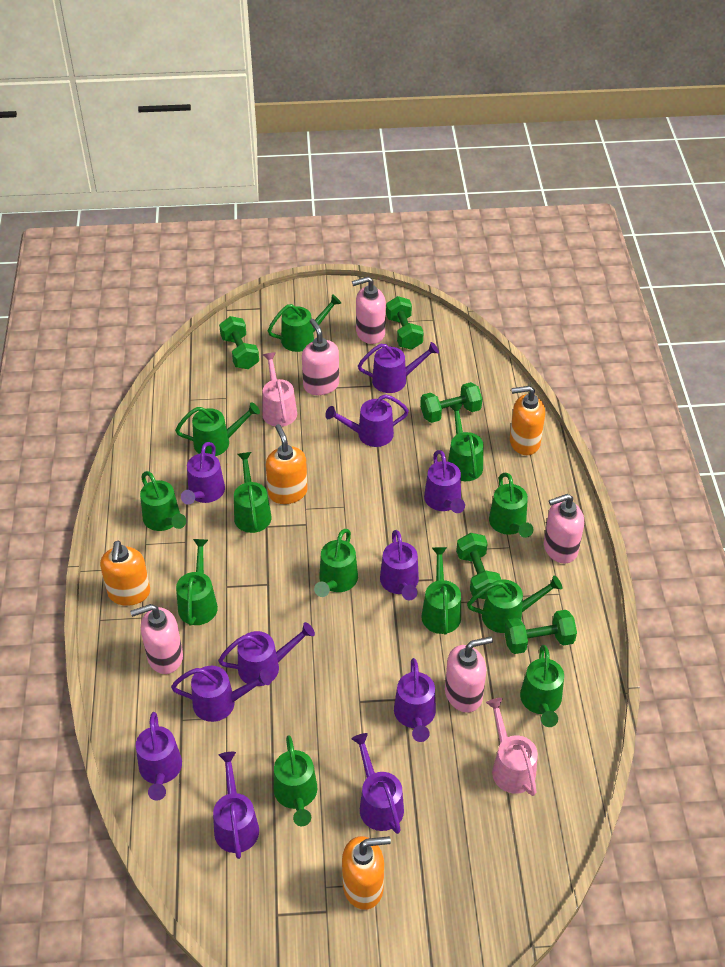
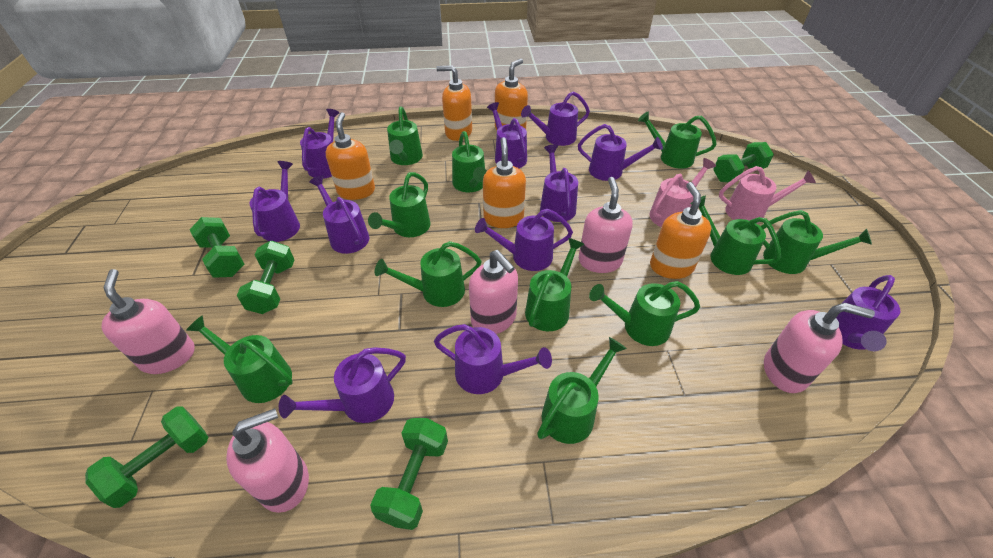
green watering can: [140,471,186,531] [175,402,260,456] [176,539,218,626] [234,452,271,533] [268,294,341,352] [274,735,317,826] [314,529,358,597] [422,547,461,634] [448,404,484,481] [467,576,562,633] [489,473,533,538] [520,645,564,727] = 12 -> [186,315,293,403] [368,172,430,237] [375,241,482,307] [387,107,423,165] [452,131,487,192] [525,238,584,331] [537,337,627,444] [589,281,700,346] [638,111,717,169] [691,195,781,275] [761,210,872,274] = 11
orange soap dispenser: [100,541,150,606] [266,424,308,504] [342,836,391,910] [510,386,545,455] = 4 -> [326,112,375,200] [436,65,472,141] [483,137,526,228] [495,59,528,130] [650,182,711,279] = 5

